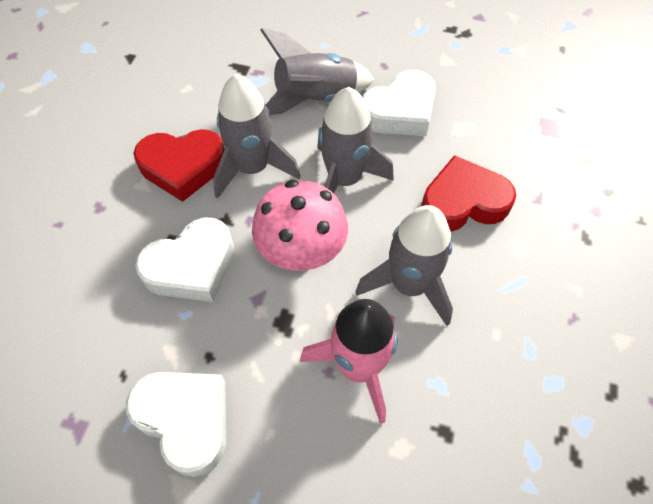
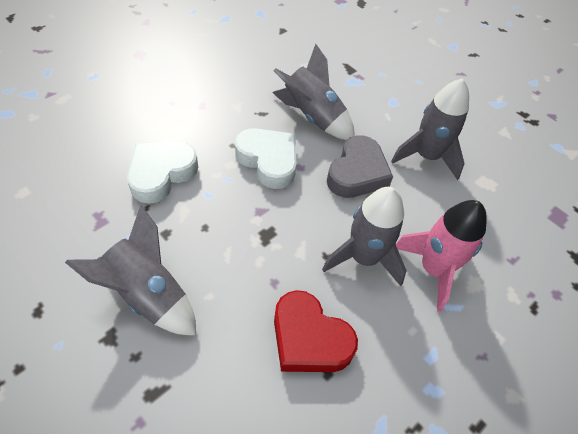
grey heart: none = 0 -> [327,135,393,198] = 1
pink mushroom: [252,180,348,271] = 1 -> none = 0
red heart: [134,129,225,202] [421,155,516,232] = 2 -> [274,290,358,372] = 1
white heart: [126,372,226,477] [135,218,234,302] [362,70,436,136] = 3 -> [127,142,198,204] [235,128,296,189] = 2

